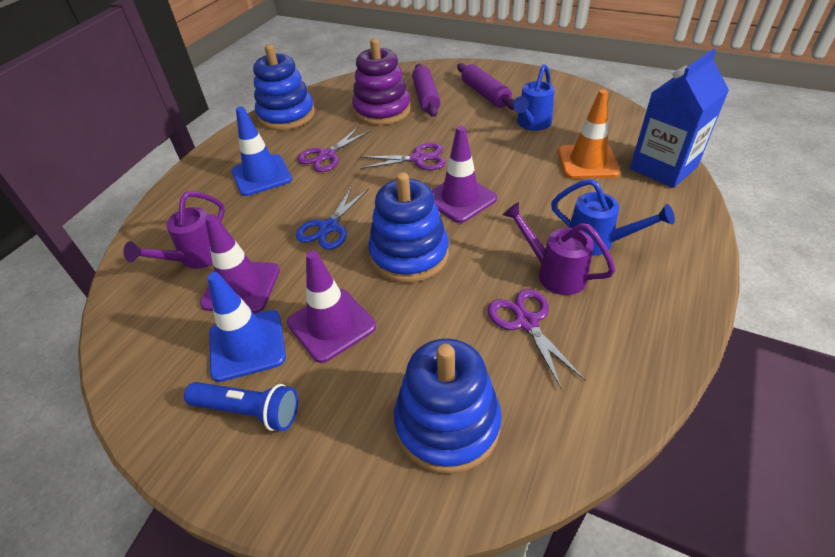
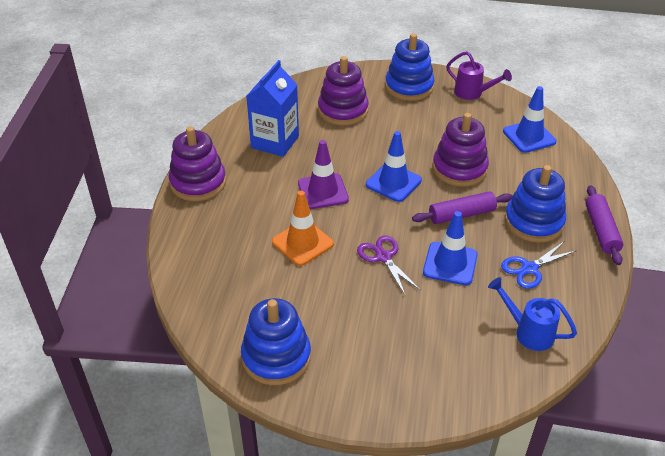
blue flashlight: [184,382,298,431] = 1 -> none = 0
blue traffic cone: [207,272,286,382] [231,107,292,196] = 2 -> [366,131,422,202] [423,211,478,285] [503,86,556,153] = 3
blue watering can: [513,64,555,131] [551,179,675,256] = 2 -> [488,277,577,351] = 1
purple scissors: [297,126,371,172] [360,143,446,170] [488,289,585,390] = 3 -> [357,236,421,295] = 1
purple stacking toy: [352,38,411,125] = 1 -> [169,126,226,201] [318,56,369,125] [432,113,489,186] = 3
purple traffic cone: [200,214,280,314] [287,251,376,363] [432,126,497,223] = 3 -> [298,140,349,209] = 1
purple watering can: [123,191,225,269] [503,202,615,295] = 2 -> [446,51,512,100] = 1

